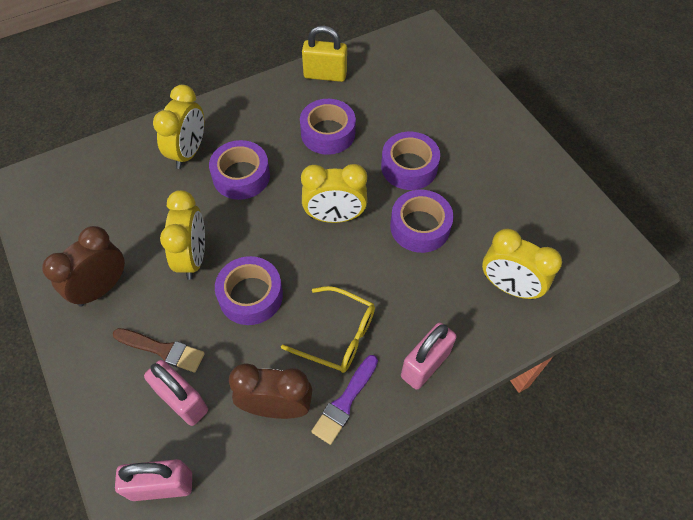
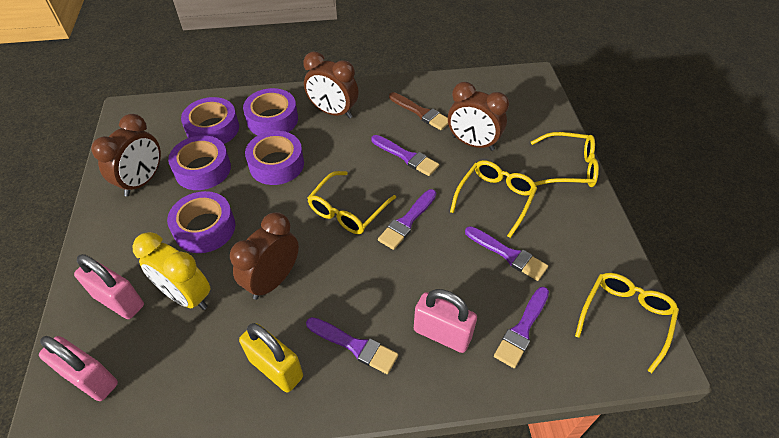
brown clock: [42,226,125,307] [229,363,312,419] = 2 -> [91,114,161,197] [230,212,299,300] [303,52,359,119] [448,82,509,151] = 4
purple brush: [311,355,378,445] = 1 -> [306,317,398,374] [371,135,439,176] [378,189,436,250] [465,226,548,281] [494,287,549,368] = 5
yellow clock: [153,85,204,169] [160,190,205,280] [301,164,367,223] [482,229,562,300] = 4 -> [132,232,210,310] = 1
yellow glasses: [281,286,375,373] = 1 -> [307,171,396,234] [450,160,537,238] [531,132,599,187] [575,273,679,373] = 4

